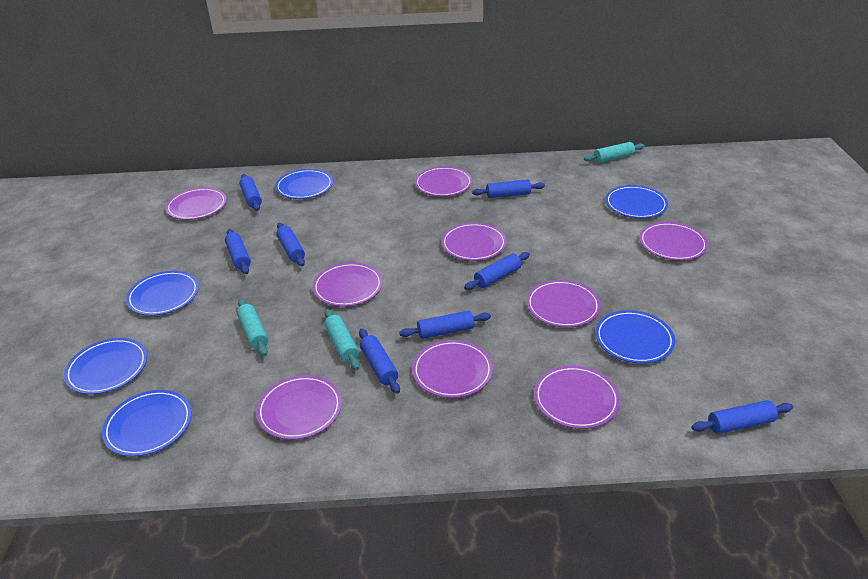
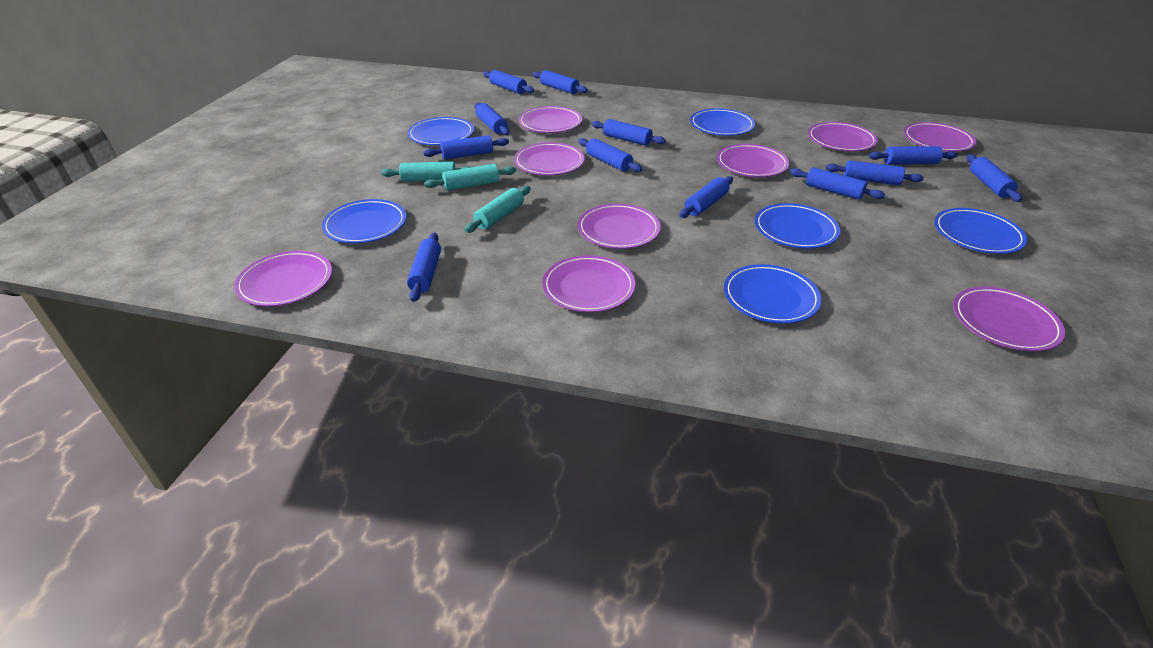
blue rolling pin: [225,229,251,274] [239,174,262,211] [276,223,305,266] [359,329,400,394] [399,311,491,339] [464,252,530,290] [472,180,545,198] [691,400,793,434] = 8 -> [407,233,441,302] [423,135,509,159] [474,103,509,135] [483,70,534,94] [533,70,588,94] [578,138,642,172] [591,119,666,146] [679,176,733,218] [790,167,885,200] [826,160,924,185] [869,146,958,165] [967,154,1022,202] = 12

